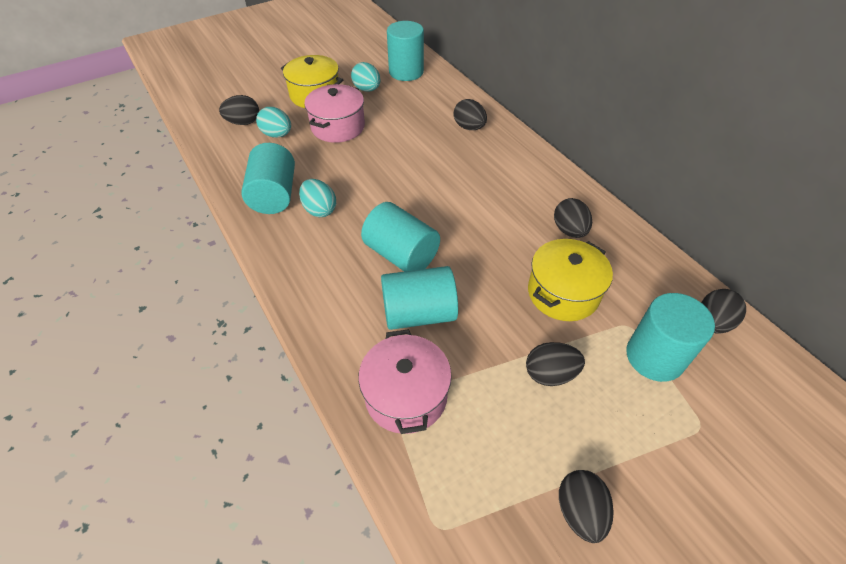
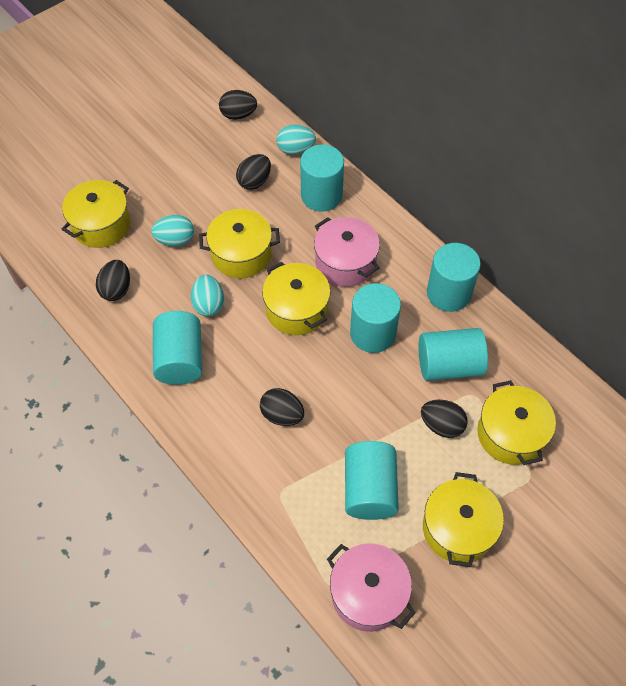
black egg: [219,95,259,125] [454,99,487,130] [526,342,585,386] [554,198,592,238] [559,470,614,543] [701,289,746,334] = 6 -> [96,260,130,301] [219,90,257,120] [236,154,271,190] [260,388,304,426] [421,400,468,438] = 5
turquoise cylinder: [241,143,295,214] [361,202,440,272] [381,266,458,330] [387,21,424,81] [626,293,715,382] = 5 -> [153,311,202,385] [300,145,344,212] [345,441,399,520] [350,283,401,353] [418,328,488,381] [427,243,481,312] = 6
yellow pot: [281,55,343,108] [528,239,613,321] = 2 -> [62,180,131,248] [199,209,280,278] [262,262,331,335] [423,472,504,567] [477,380,556,465] = 5

